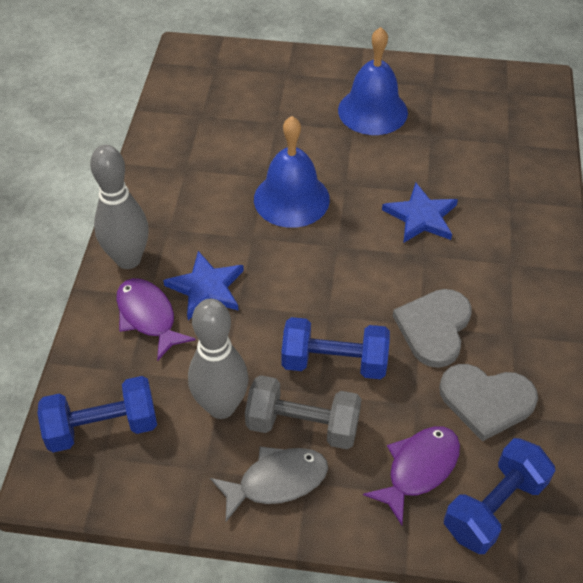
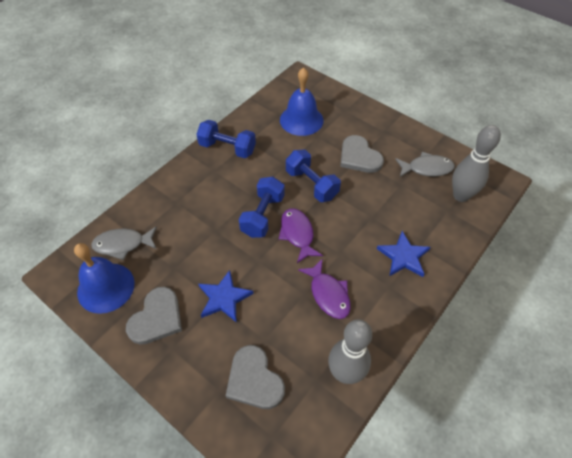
grey dumbbell: [245,375,361,449] = 1 -> none = 0
grey fish: [210,446,328,522] = 1 -> [91,226,157,260] [395,152,455,177] = 2
grey heart: [393,289,472,368] [439,364,538,442] = 2 -> [126,287,182,345] [226,345,285,409] [340,135,384,173] = 3

